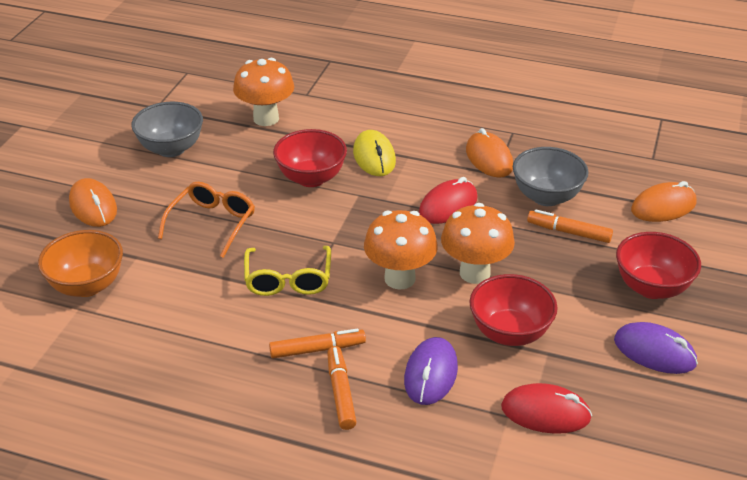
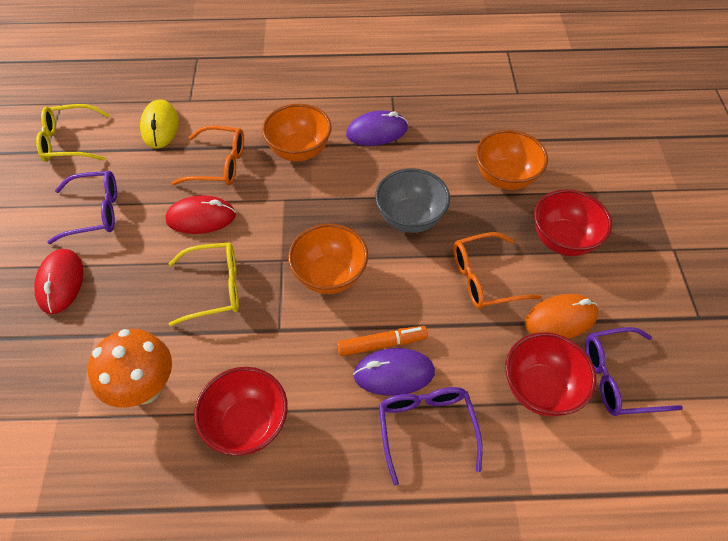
grey bowl: [131,102,203,157] [513,147,589,206] = 2 -> [375,168,450,233] = 1
orange bowl: [38,230,123,297] = 1 -> [262,104,331,161] [288,223,368,294] [476,130,548,190] = 3
orange glasses: [158,182,255,258] = 1 -> [172,126,244,186] [453,232,541,309] = 2
orange marker: [269,329,366,358] [327,346,357,430] [527,209,613,243] = 3 -> [337,326,428,356] = 1
orange mouse: [69,178,117,227] [466,128,513,178] [631,181,696,222] = 3 -> [525,294,598,339] = 1
orange mushroom: [233,58,294,126] [364,210,438,290] [441,203,515,284] = 3 -> [88,329,172,408] = 1
purple glasses: none = 0 -> [47,171,117,244] [379,387,483,486] [585,327,683,416] = 3
yellow glasses: [244,246,331,296] = 1 -> [36,104,110,162] [168,242,239,326] = 2

